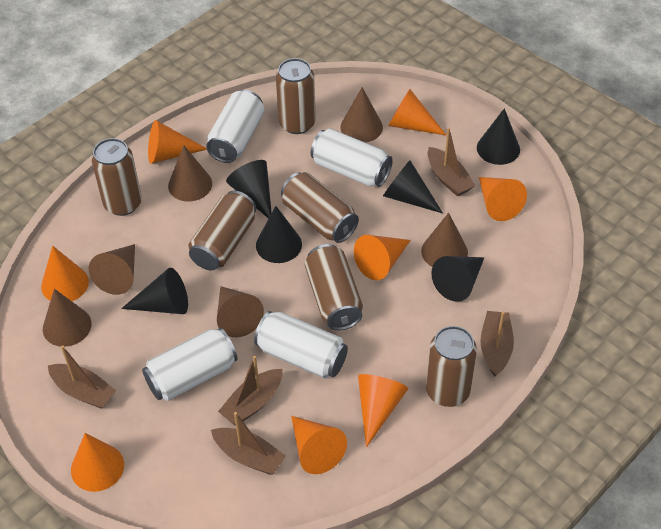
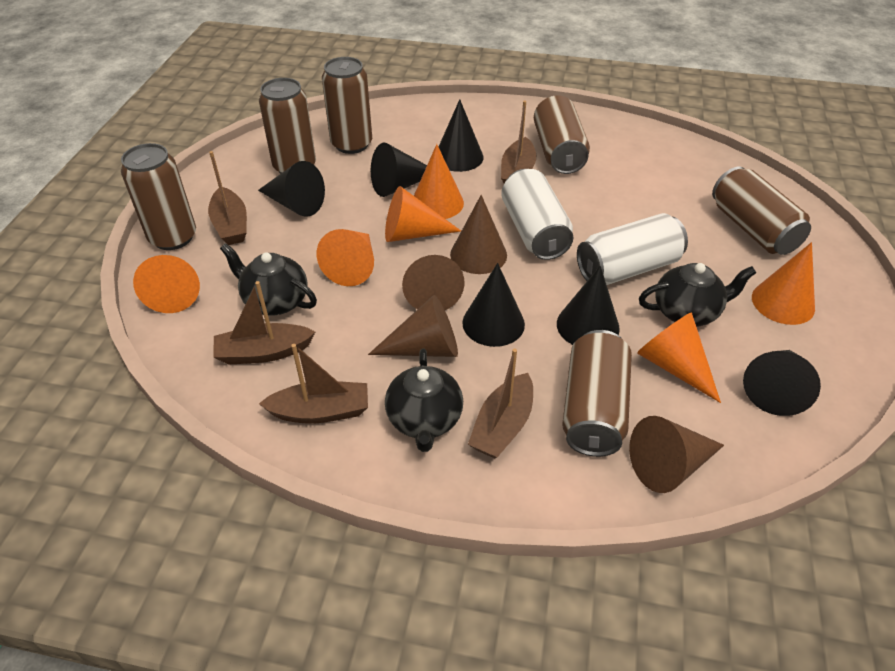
black teapot: none = 0 -> [220,243,317,316] [385,349,463,452] [639,263,756,326] = 3
brown cone: [43,289,92,347] [89,244,135,295] [168,145,212,201] [217,286,264,337] [340,87,383,143] [421,213,468,267] = 6 -> [368,295,458,357] [402,255,465,310] [450,195,507,274] [629,416,724,493] = 4
orange cone: [41,246,89,301] [71,433,124,492] [148,120,207,164] [291,416,347,474] [354,235,411,280] [358,374,408,447] [388,89,447,136] [479,177,527,221] = 8 -> [133,255,200,313] [317,229,374,286] [385,186,461,242] [414,144,464,219] [637,312,721,403] [752,242,815,325] = 6
white can: [142,328,238,401] [206,90,264,163] [254,311,348,379] [311,128,393,187] = 4 -> [501,169,573,260] [577,213,688,285] = 2

